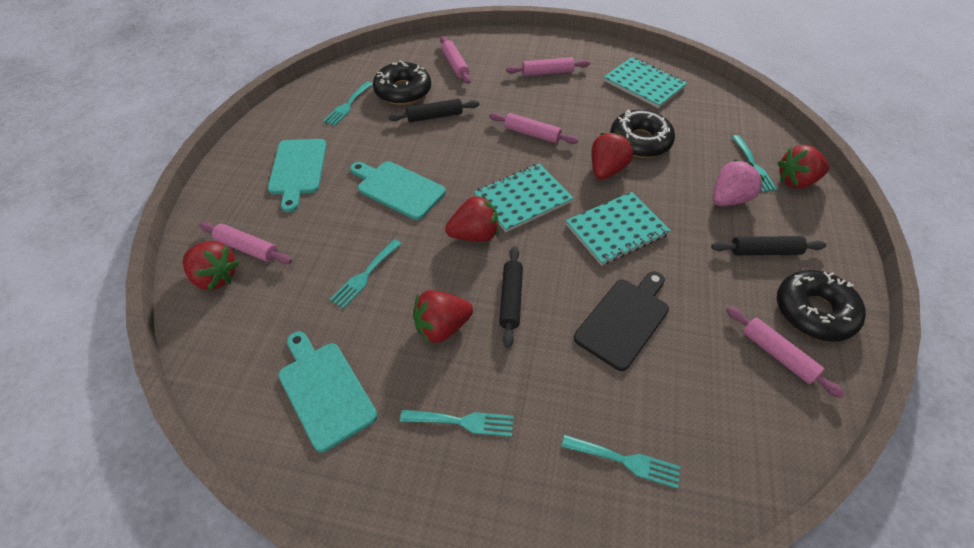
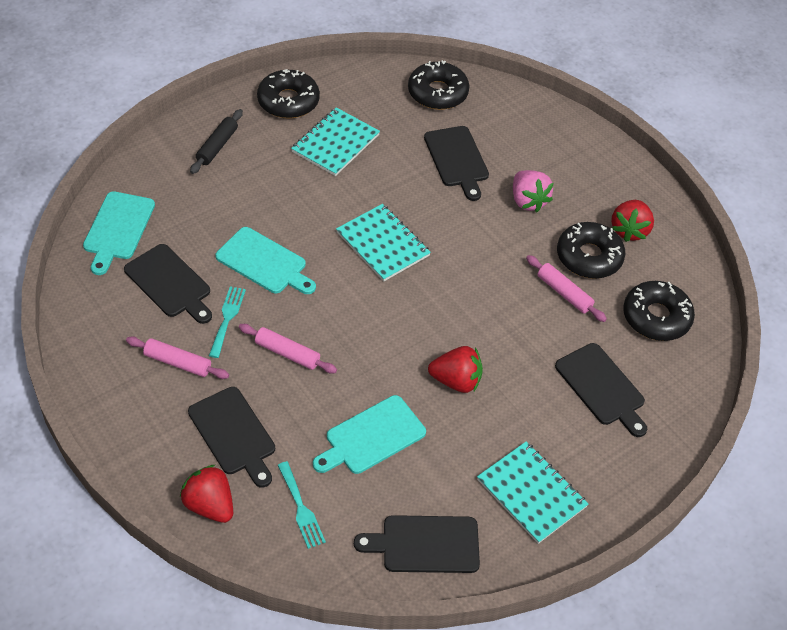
black cutting board: [574,271,669,371] = 1 -> [124,244,212,324] [188,387,275,488] [354,515,480,573] [424,126,489,201] [555,343,647,437] = 5
black donut: [373,61,431,105] [610,110,675,158] [777,270,866,342] = 3 -> [257,69,320,119] [408,60,470,110] [557,222,626,279] [623,281,695,341] = 4
black rolling pin: [389,99,479,122] [499,246,523,348] [711,236,826,255] = 3 -> [190,109,243,174] = 1
pink rolling pin: [199,222,292,264] [440,36,471,84] [489,112,578,144] [506,57,590,76] [726,306,844,398] = 5 -> [126,336,229,379] [239,324,337,374] [526,255,607,322] = 3
red strawberry: [183,241,239,291] [413,290,473,344] [445,195,499,242] [592,132,633,180] [778,145,829,188] = 5 -> [180,465,233,523] [428,346,483,393] [611,200,654,242] = 3
turquoise fork: [323,81,373,126] [330,239,402,309] [400,410,513,437] [561,435,681,489] [732,135,777,192] = 5 -> [209,286,246,358] [278,461,326,549] = 2

